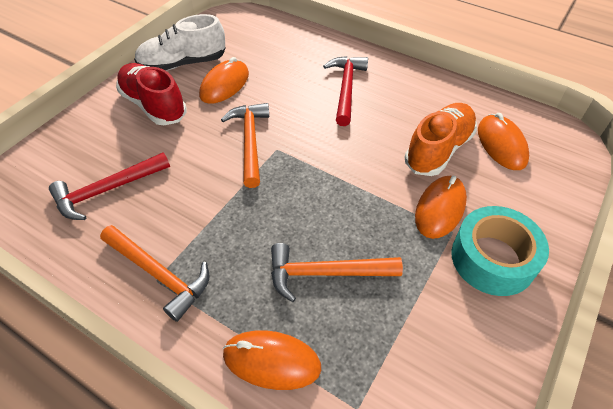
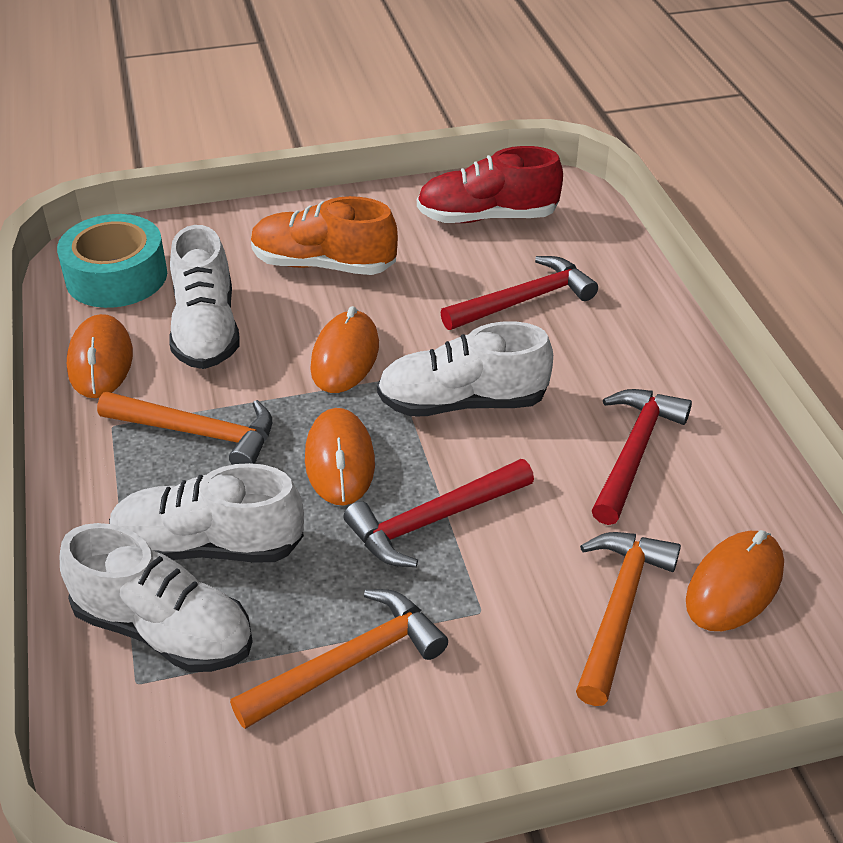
red hammer: [49,152,170,220] [323,56,368,126] = 2 -> [343,459,534,567] [441,256,598,330] [592,389,692,525] = 3
white shoe: [134,14,226,71] = 1 -> [60,523,253,672] [109,463,304,563] [169,225,240,369] [377,321,553,417] = 4

